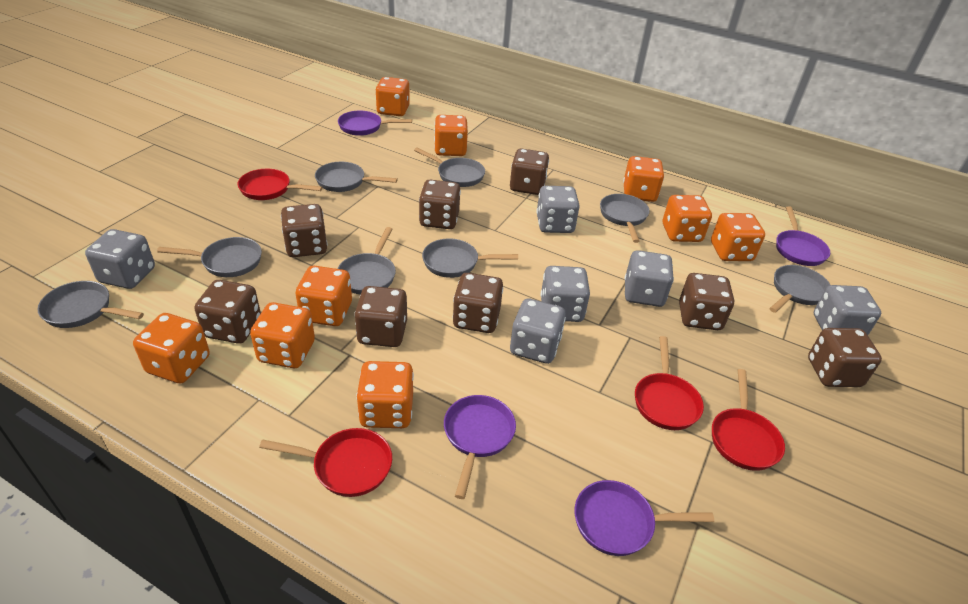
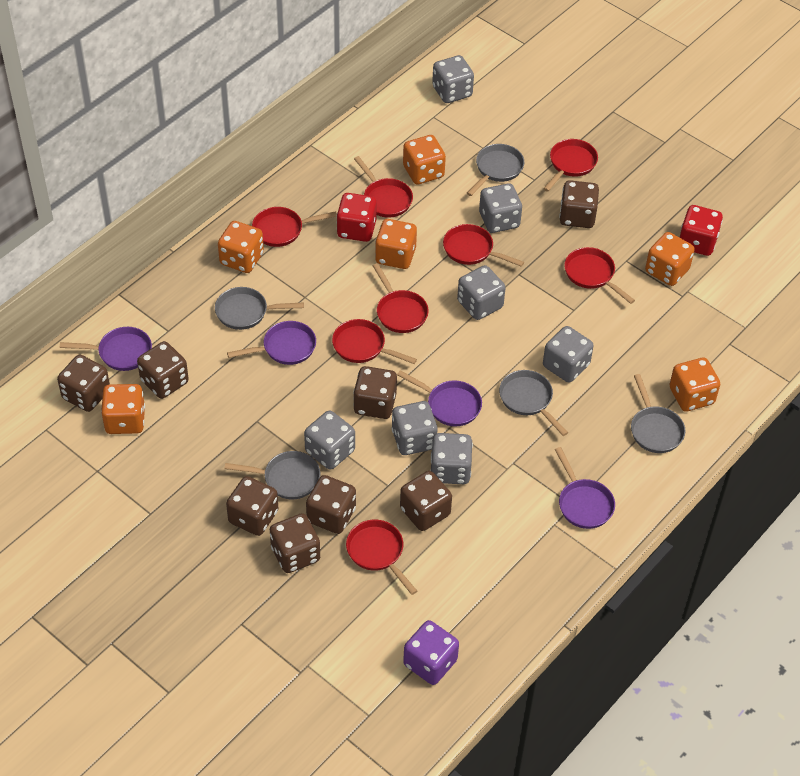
grey dice: [85,229,155,289] [510,299,566,364] [536,186,580,233] [541,266,590,322] [625,250,674,307] [814,285,881,335] = 6 -> [304,410,355,470] [392,401,438,455] [430,433,473,484] [432,55,474,103] [457,265,506,320] [479,183,522,233] [543,326,594,383] = 7
grey pan: [37,281,144,328] [157,237,262,277] [315,162,398,192] [338,227,396,295] [414,147,485,187] [422,238,518,278] [600,194,650,243] [769,265,830,313] = 8 -> [215,287,304,330] [224,451,320,499] [467,144,524,196] [499,370,568,436] [631,374,685,453] = 5
orange dice: [133,313,210,383] [250,302,315,368] [295,266,352,326] [356,361,414,428] [375,77,410,116] [434,115,468,156] [623,156,664,202] [663,195,712,242] [711,213,765,261] = 9 -> [101,384,145,434] [218,221,264,273] [375,219,417,269] [403,135,446,185] [645,232,695,286] [669,358,720,411] = 6
purple dice: none = 0 -> [403,620,459,685] = 1
red dice: none = 0 -> [337,193,377,242] [680,205,723,256] = 2
red pan: [238,169,323,200] [259,428,392,497] [635,336,704,430] [712,369,785,471] = 4 -> [252,207,337,247] [332,319,417,364] [346,520,417,595] [354,156,413,218] [373,263,429,333] [443,224,524,267] [543,139,598,192] [564,247,635,304] = 8

